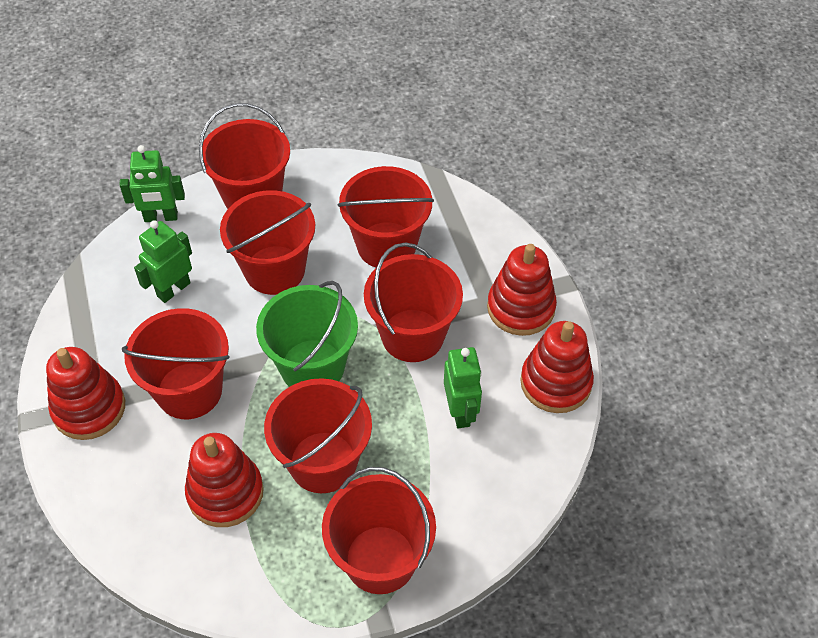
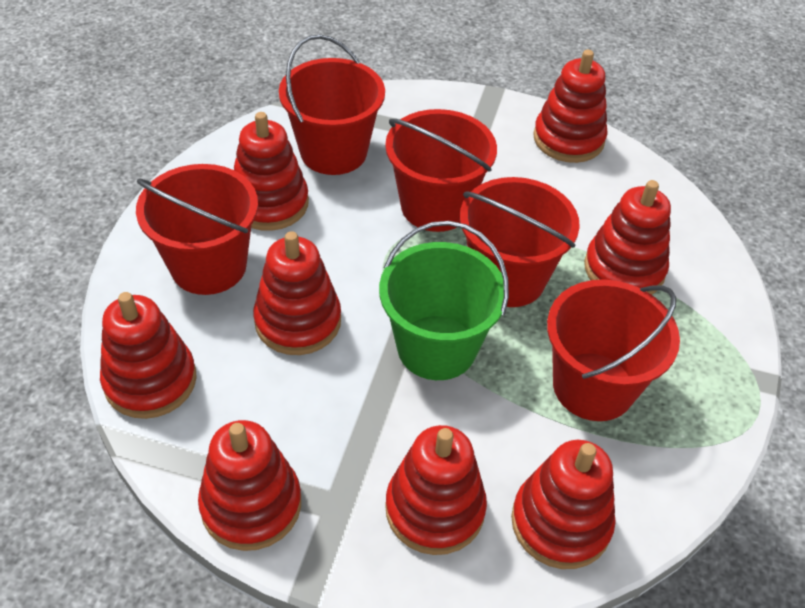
green robot: [119,145,185,222] [134,220,192,303] [444,347,482,428] = 3 -> none = 0
red bucket: [122,308,229,419] [199,103,290,209] [220,190,315,295] [264,378,372,493] [322,467,436,594] [338,166,434,268] [364,242,463,362] = 7 -> [136,164,258,295] [279,34,385,175] [385,109,497,232] [460,177,580,307] [547,279,680,421] = 5
red stacking toy: [46,347,125,440] [185,433,264,527] [487,244,557,336] [520,321,594,413] = 4 -> [100,292,197,419] [198,420,301,551] [234,112,309,231] [253,231,341,355] [385,425,487,555] [511,440,616,569] [533,50,608,163] [584,180,671,295] = 8

